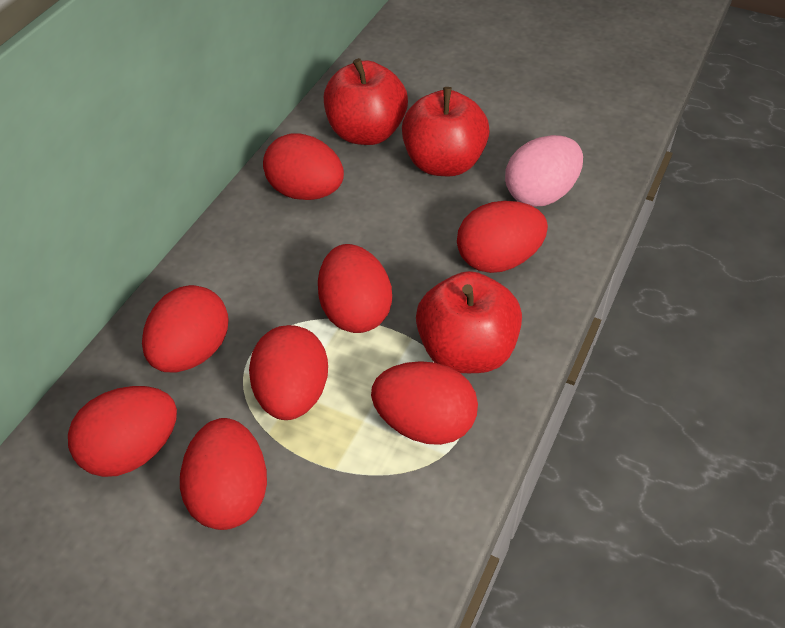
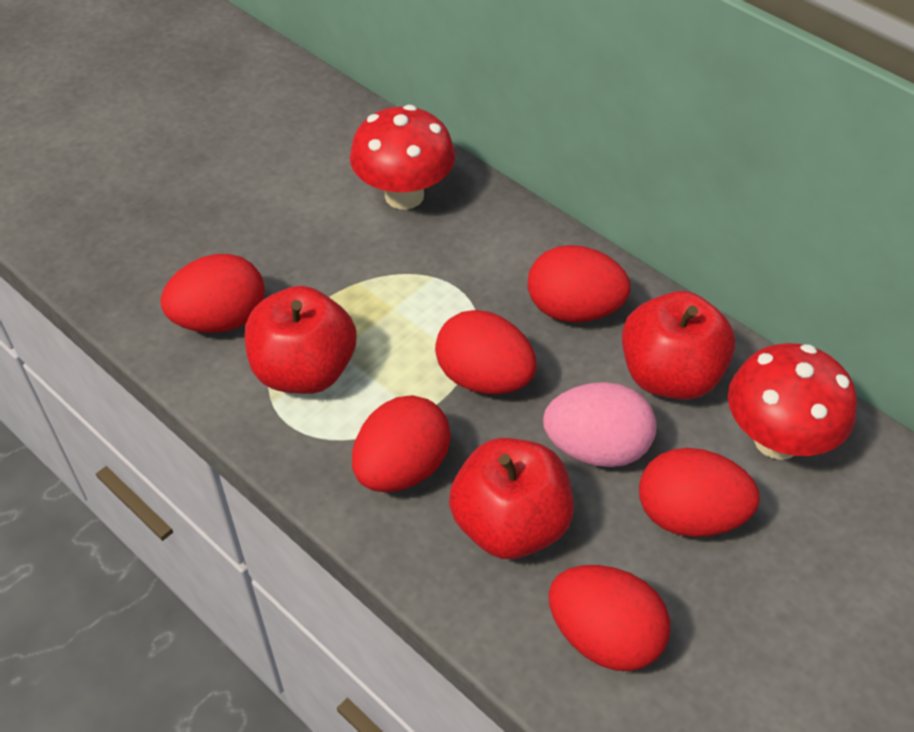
red egg: [68,386,177,477] [142,285,229,372] [180,418,267,530] [249,325,328,420] [263,133,344,200] [318,244,392,333] [371,361,478,445] [457,201,548,273] = 8 -> [161,254,265,333] [352,395,451,492] [435,310,536,394] [528,245,631,322] [549,565,670,671] [639,448,760,537] = 6
red mushroom: none = 0 -> [350,105,455,210] [728,343,857,460] = 2

